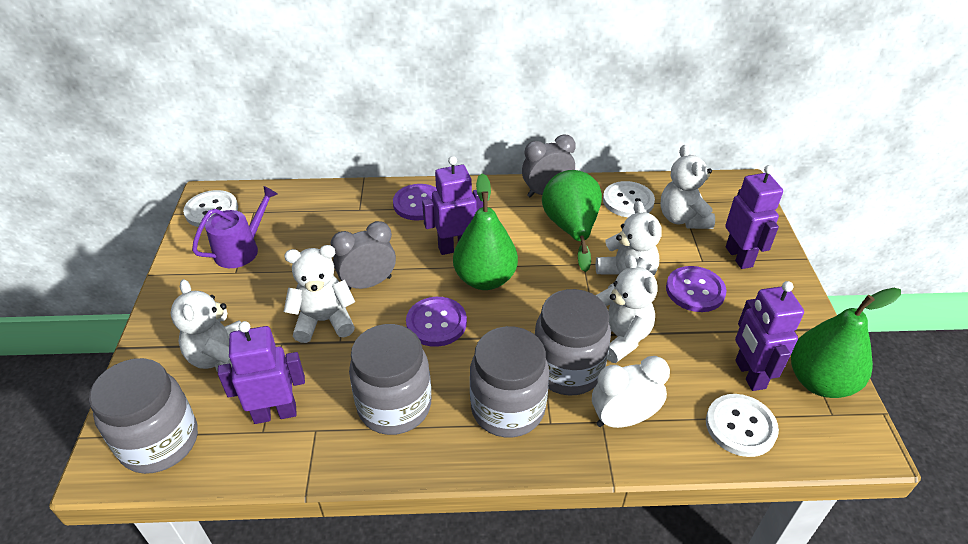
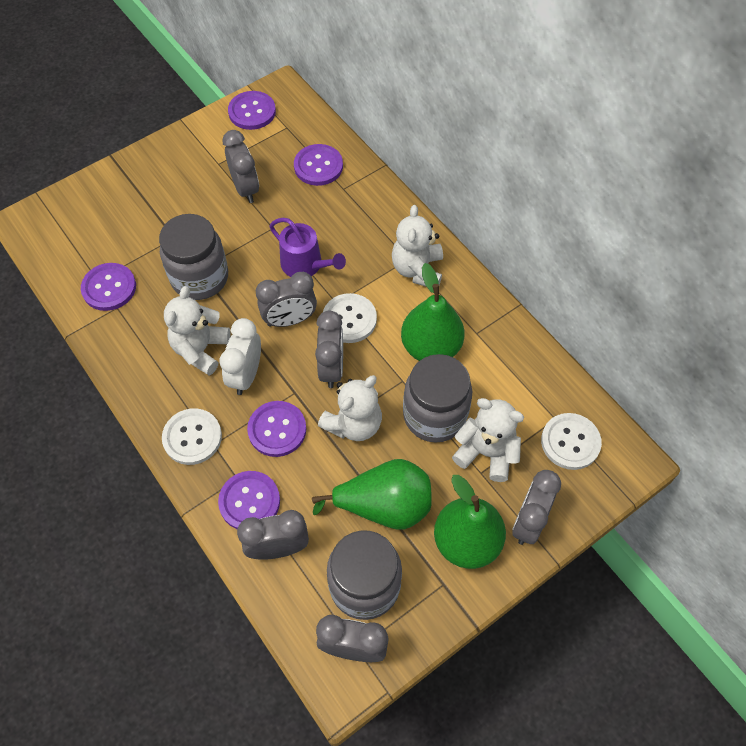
grey clock: [331,221,396,289] [522,135,576,198] = 2 -> [222,130,259,203] [237,510,309,560] [256,272,317,327] [315,310,343,388] [316,615,389,662] [512,470,561,545] = 6
grey jar: [89,358,198,474] [349,324,431,435] [470,326,549,437] [535,289,611,396] = 4 -> [159,214,228,300] [327,530,402,620] [403,354,472,443] = 3
purple button: [393,184,437,221] [406,297,467,347] [666,266,727,312] = 3 -> [81,263,136,311] [218,471,280,529] [228,91,276,130] [247,401,306,457] [294,144,343,186] = 5
purple robot: [218,321,305,424] [422,156,483,255] [725,165,783,269] [735,281,804,391] = 4 -> none = 0
white teddy bear: [171,279,241,372] [284,245,355,343] [595,201,662,288] [595,255,658,363] [660,145,715,229] = 5 -> [164,286,231,376] [318,375,382,441] [392,205,443,286] [452,398,524,482] = 4

